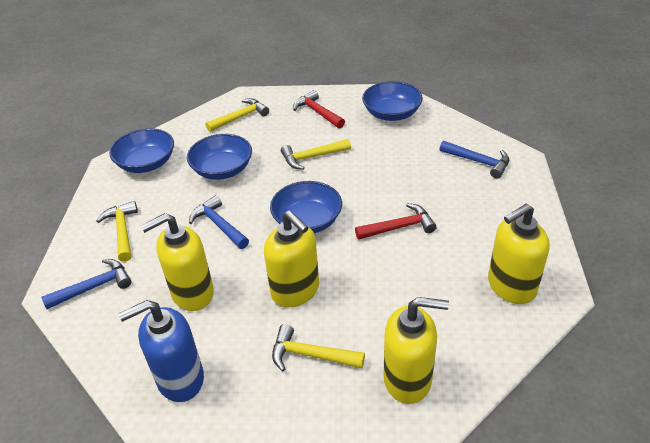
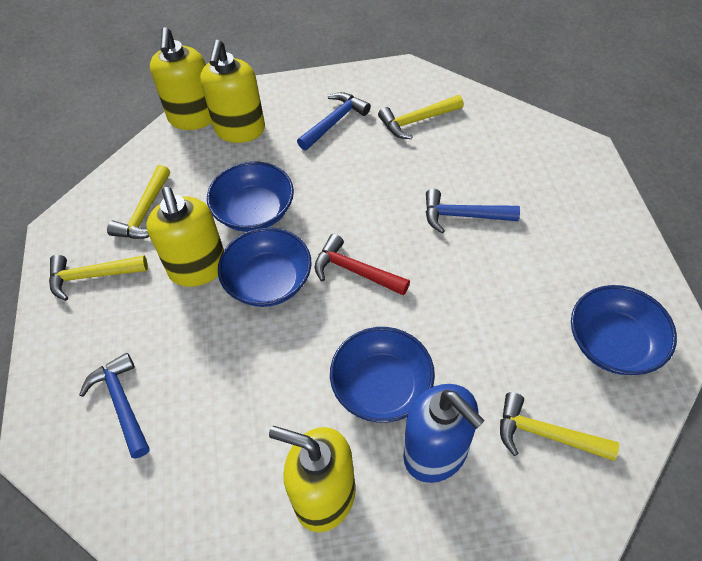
red hammer: [293,90,345,128] [355,203,437,240] = 2 -> [314,234,410,295] = 1

